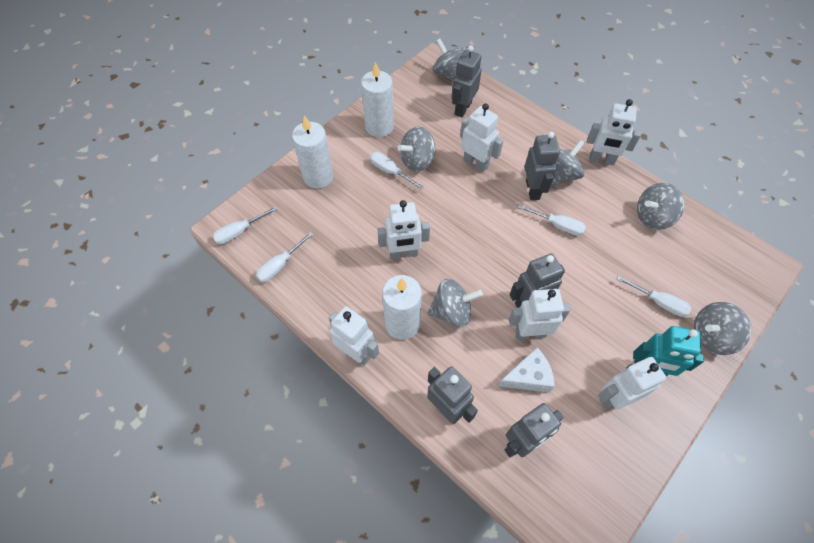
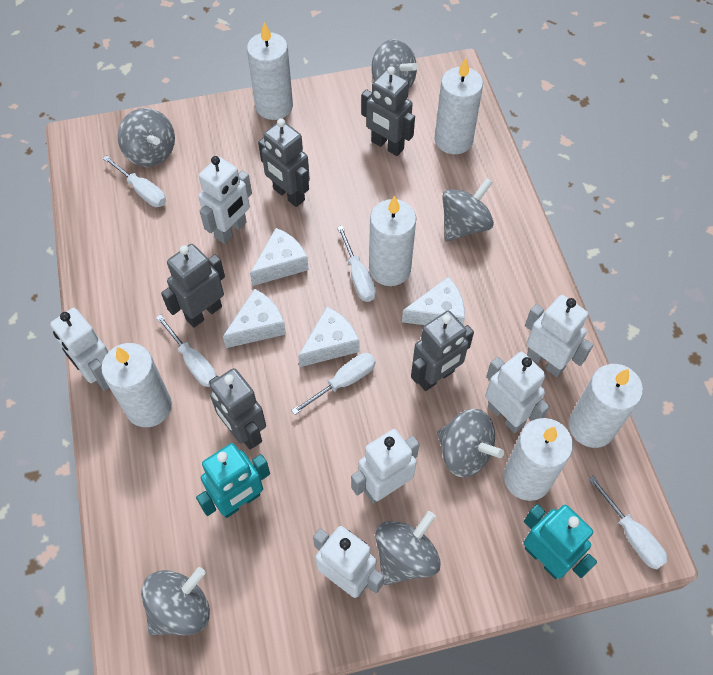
turquoise robot: [633,326,704,376] = 1 -> [196,443,270,518] [523,504,597,579] = 2
white candle: [292,115,333,189] [361,62,394,137] [382,275,422,340] = 3 -> [101,343,172,427] [247,22,293,120] [369,195,416,286] [435,58,483,154] [504,418,573,501] [569,364,643,448] = 6
white cheese: [499,348,555,393] = 1 -> [223,289,286,348] [250,228,309,286] [298,307,359,367] [402,277,465,325] = 4

